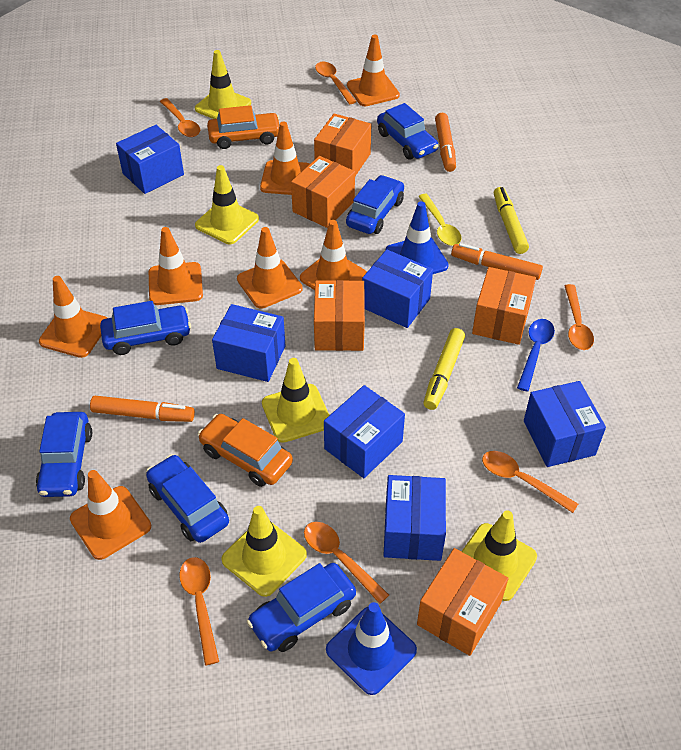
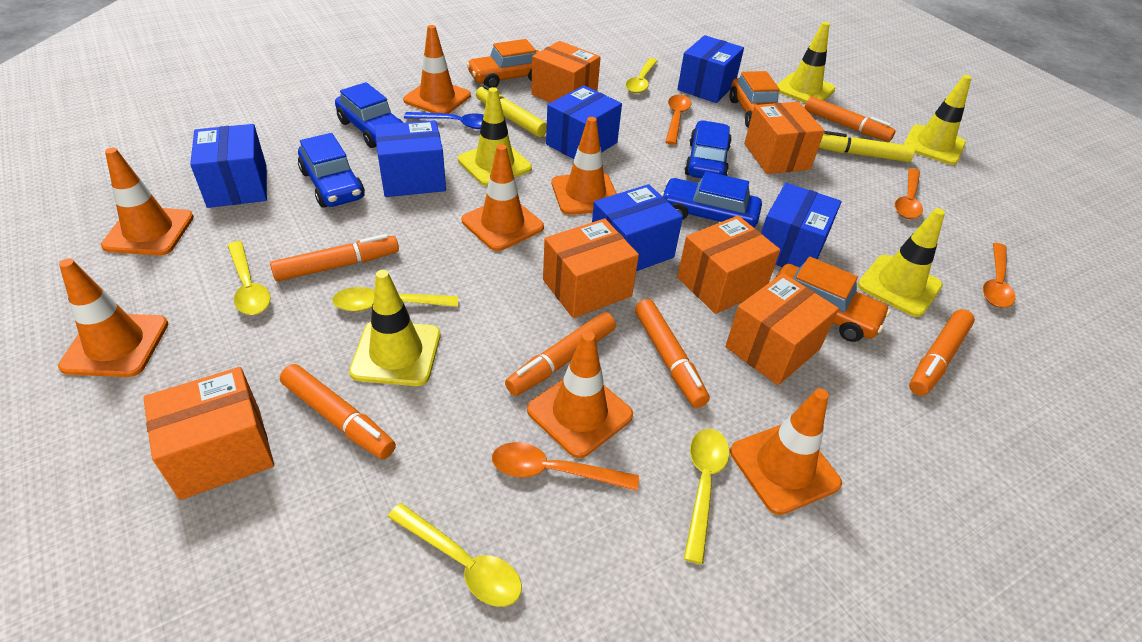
blue car: [36,412,92,497] [100,301,191,355] [146,454,229,543] [247,563,356,652] [346,175,404,234] [377,103,439,160] = 6 -> [298,133,365,208] [335,82,403,148] [661,171,762,227] [684,120,732,178] = 4
blue traffic cone: [326,602,417,695] [386,201,449,274] = 2 -> none = 0
orange box: [291,156,355,228] [314,113,371,176] [314,280,365,351] [417,548,509,656] [472,267,536,345] = 5 -> [143,367,274,500] [531,41,601,103] [543,219,639,318] [677,216,780,314] [725,273,839,385] [744,102,825,174] = 6
orange car: [198,414,293,487] [207,105,279,149] = 2 -> [466,39,540,88] [730,71,780,128] [775,257,891,342] = 3
orange marker: [90,396,195,422] [435,113,456,172] [451,243,543,280] = 3 -> [270,234,399,281] [280,364,396,459] [505,312,616,396] [635,299,710,408] [805,97,896,142] [909,309,975,396] = 6
orange spoon: [160,98,200,137] [179,557,219,665] [304,522,389,604] [315,62,357,104] [482,451,578,513] [565,284,594,350] = 6 -> [492,442,639,491] [665,95,692,145] [895,168,923,219] [983,243,1016,308] = 4
yellow spoon: [418,194,462,246] = 1 -> [227,241,271,315] [332,287,458,312] [388,503,522,607] [625,58,658,93] [684,429,729,564] = 5

